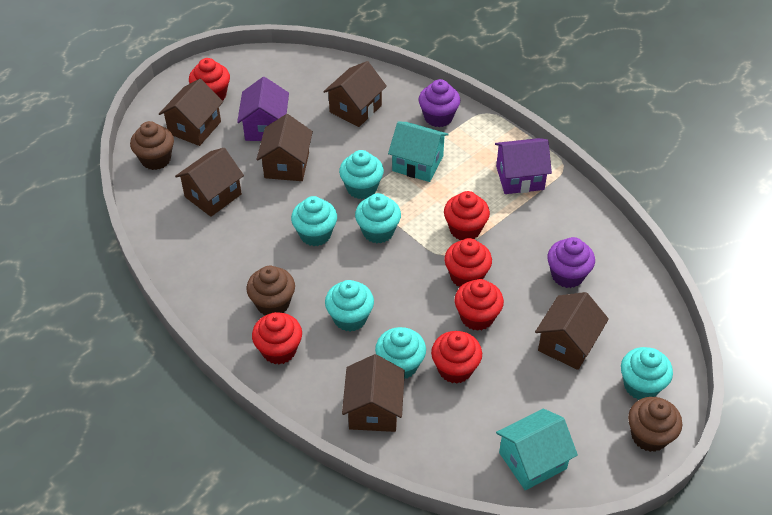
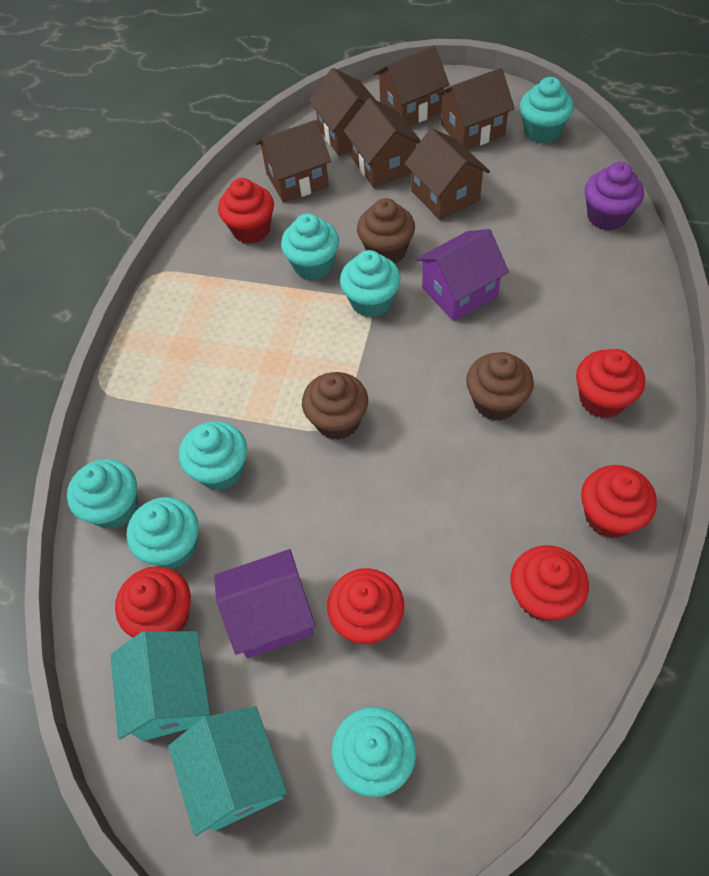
purple cupcake: [419,79,460,127] [547,237,595,288] = 2 -> [585,162,644,230] = 1
turquoise cupcake: [291,196,337,246] [325,280,374,332] [339,150,384,199] [355,193,401,243] [375,327,426,379] [621,347,673,400] = 6 -> [67,459,138,529] [127,497,199,569] [179,421,247,490] [281,213,339,280] [331,707,416,797] [340,250,401,318] [520,77,574,144] = 7

